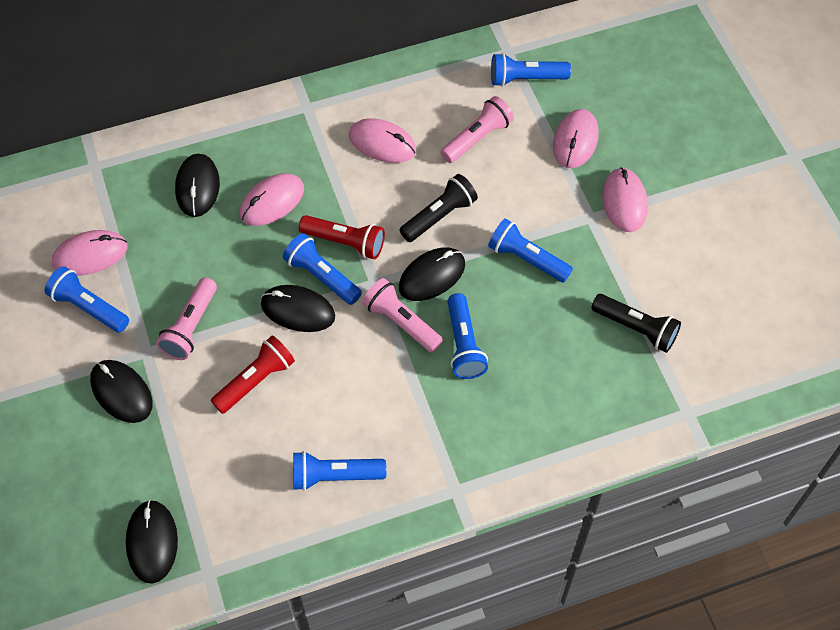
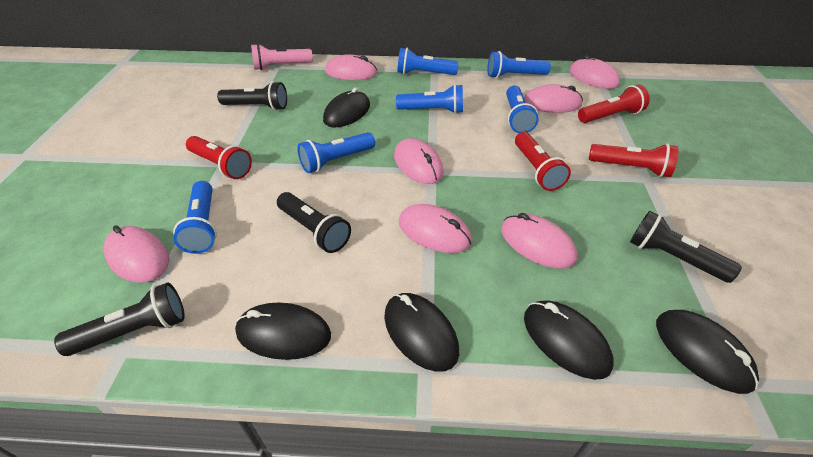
black flashlight: [399,174,478,242] [591,294,681,353] = 2 -> [54,282,185,356] [217,81,287,111] [277,192,351,253] [630,211,742,283] = 4
pink flashlight: [156,277,217,360] [362,278,443,353] [440,96,514,163] = 3 -> [251,44,313,70] = 1
pink mouse: [52,230,127,276] [240,173,304,226] [349,118,416,163] [553,109,598,168] [602,167,648,232] = 5 -> [104,225,169,283] [325,54,378,80] [394,138,444,184] [399,204,472,253] [501,213,578,269] [524,84,583,113] [569,55,620,89] = 7
red flashlight: [211,336,295,414] [299,215,385,259] = 2 -> [186,136,252,179] [515,132,571,191] [578,85,650,123] [589,144,678,177] = 4

